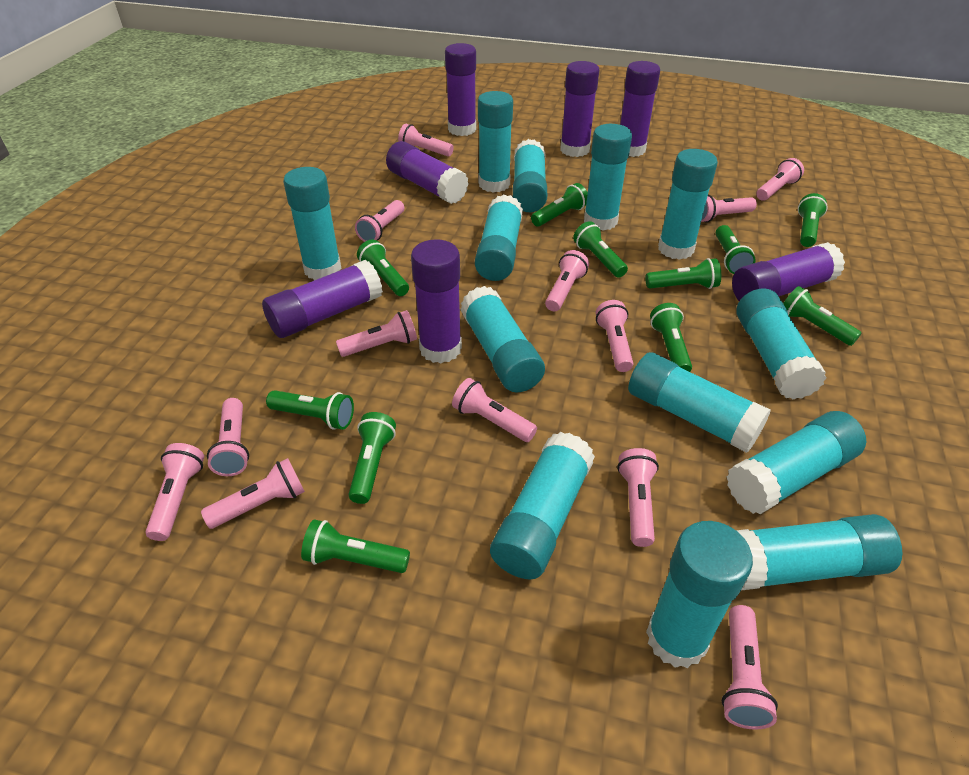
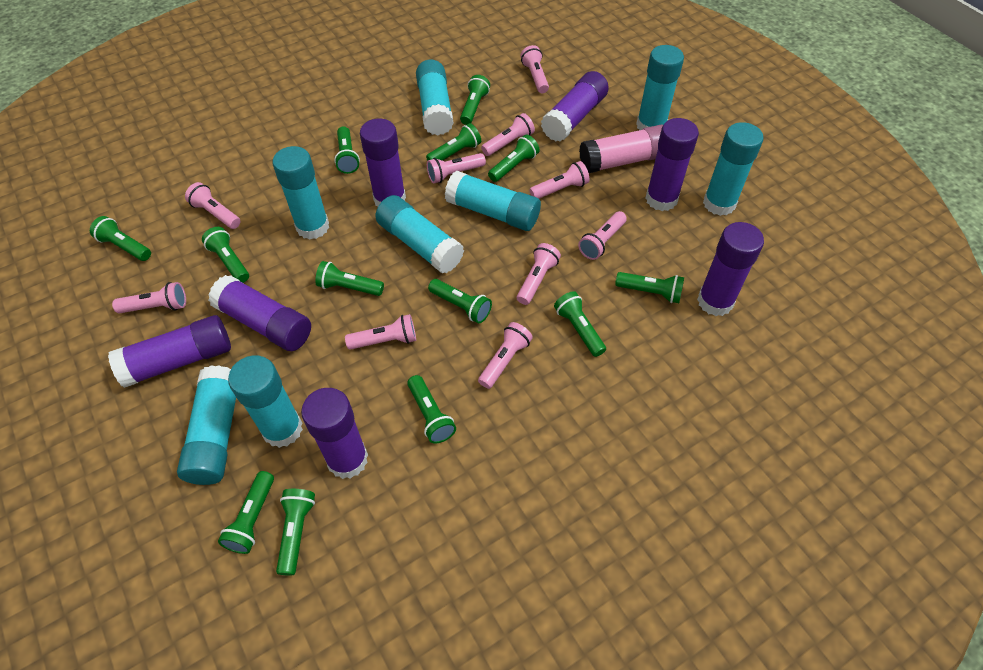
green flashlight: [266,390,354,430] [301,520,410,573] [348,412,396,504] [357,240,409,296] [531,183,588,227] [573,221,628,278] [645,258,721,289] [650,303,692,372] [715,225,756,274] [783,286,861,346] [798,193,828,247] = 11 -> [90,216,151,261] [202,227,249,283] [218,471,274,554] [276,489,315,576] [315,261,384,296] [334,126,360,174] [407,375,456,444] [426,123,481,161] [428,279,492,323] [460,75,490,125] [488,135,540,182] [554,291,606,357] [615,272,684,303] = 13
pink flashlight: [145,443,204,541] [201,458,305,529] [207,398,249,476] [336,310,417,357] [355,200,404,242] [398,124,454,156] [452,378,537,442] [545,250,589,311] [596,300,633,372] [617,448,659,547] [701,195,757,222] [722,605,778,730] [756,158,804,200] = 13 -> [112,282,186,313] [185,182,241,229] [345,314,416,350] [427,153,486,184] [478,322,533,389] [481,113,535,156] [517,243,561,305] [520,45,549,93] [530,161,590,199] [578,211,627,260] = 10
pink glue stick: none = 0 -> [579,124,663,173] = 1
turquoise glue stick: [283,167,342,280] [460,286,545,393] [475,195,523,281] [478,91,513,193] [490,432,595,579] [513,139,547,212] [584,124,632,231] [628,352,771,453] [646,521,753,668] [658,149,718,260] [727,411,866,514] [736,514,902,590] [737,288,826,399] = 13 -> [177,365,236,485] [228,355,303,448] [272,146,329,240] [375,195,464,273] [416,59,454,136] [445,170,541,231] [636,45,684,130] [703,122,764,216] = 8

